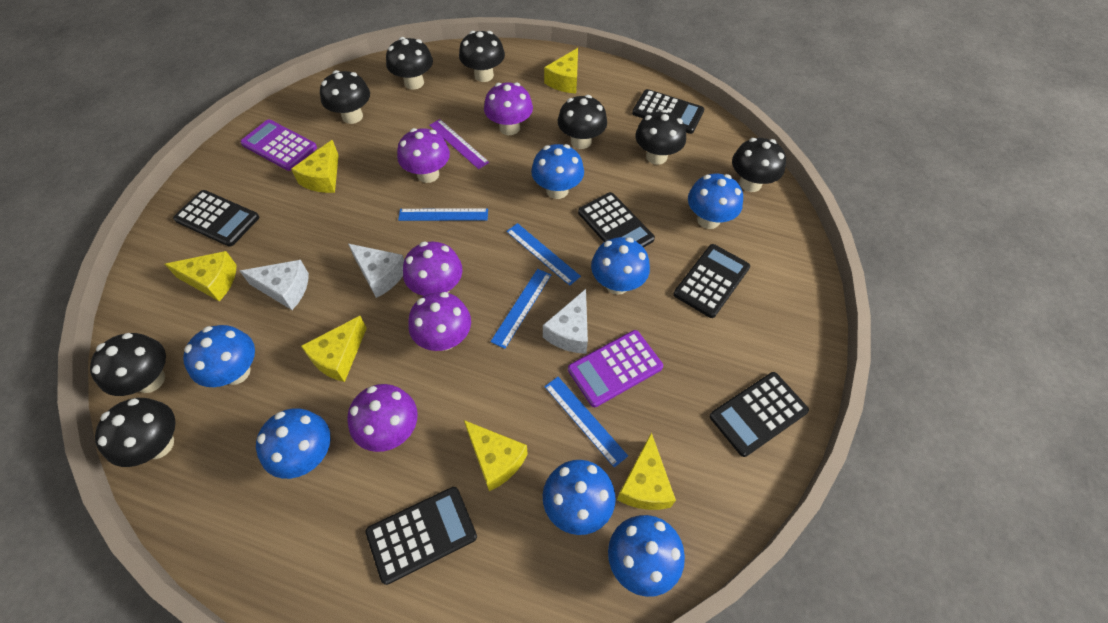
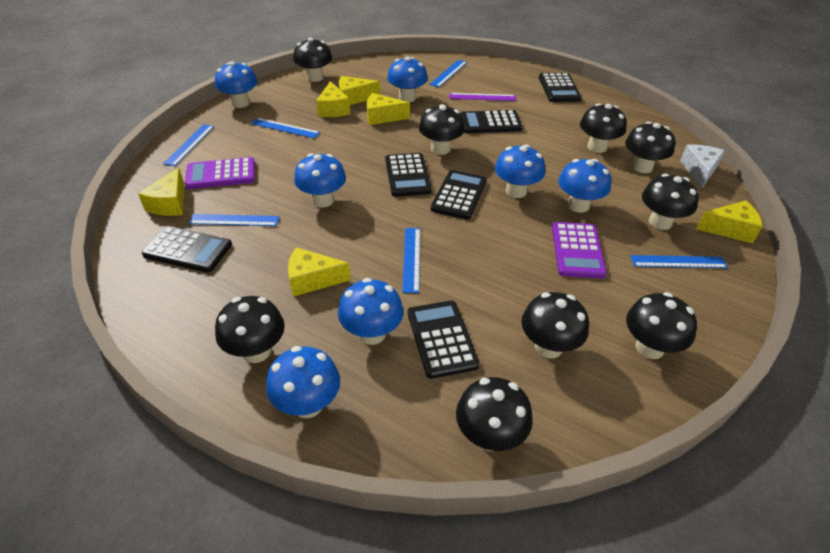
black mushroom: [90,333,166,396] [95,398,176,467] [320,70,370,124] [386,37,433,90] [459,31,505,82] [558,95,607,149] [635,109,686,165] [732,138,786,192] = 8 -> [215,296,285,363] [293,37,332,82] [419,104,465,155] [456,377,533,451] [521,292,589,358] [580,103,627,153] [625,122,675,173] [626,292,697,359] [642,174,699,230] = 9
blue ruler: [398,208,488,221] [490,269,551,349] [506,223,581,286] [544,377,628,468] = 4 -> [163,124,214,166] [189,214,279,226] [251,118,320,138] [402,228,420,293] [429,60,467,87] [630,255,728,268] = 6
purple mushroom: [347,384,418,452] [397,128,450,183] [403,241,462,296] [408,292,471,351] [484,82,533,135] = 5 -> none = 0
white cheese: [240,260,309,310] [348,244,404,298] [543,289,588,354] = 3 -> [680,144,725,189] = 1

